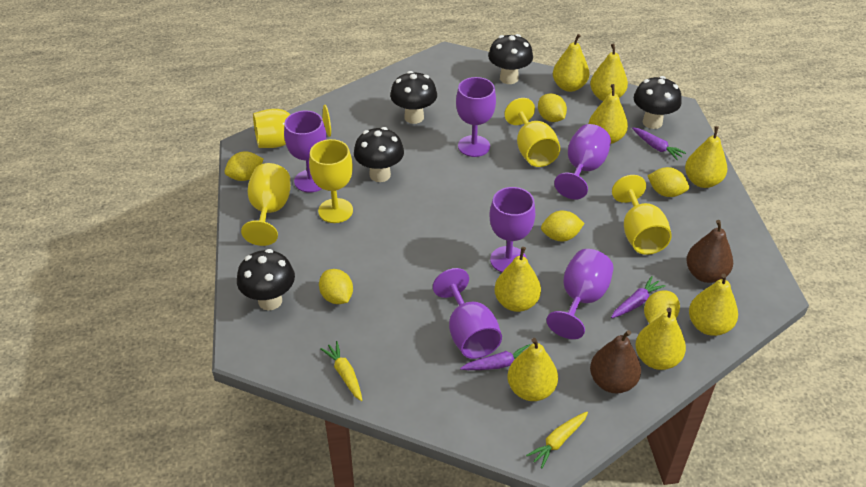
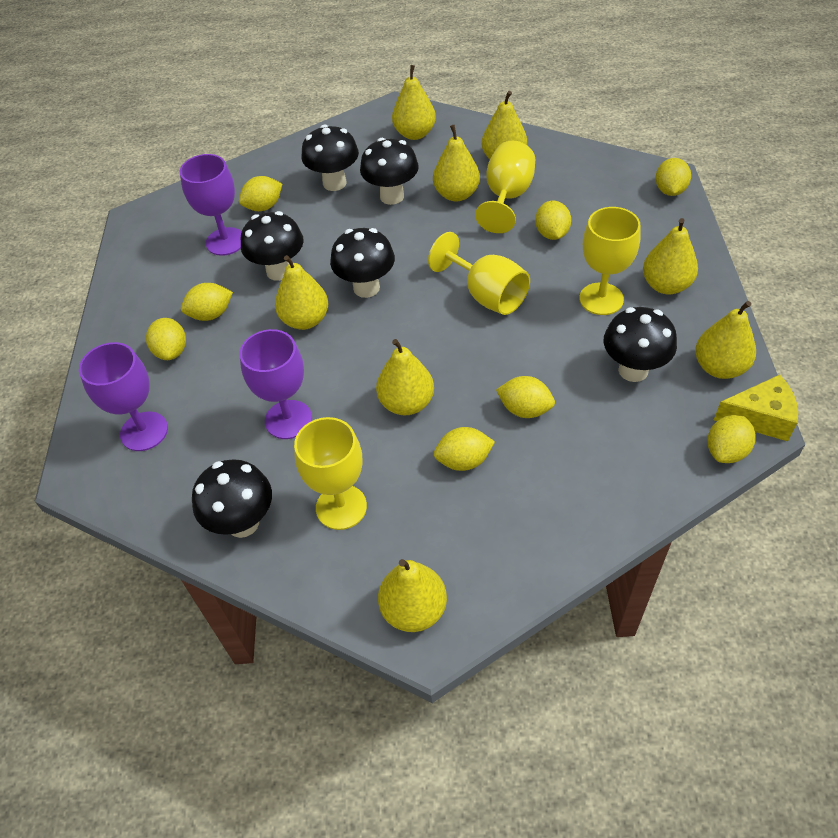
black mushroom: [237,249,295,310] [354,127,404,182] [390,71,437,124] [488,34,533,84] [634,76,682,129] = 5 -> [192,459,272,538] [241,211,304,281] [301,124,359,191] [330,228,395,298] [360,138,419,205] [604,307,677,382] = 6
brown pear: [590,330,641,393] [686,220,733,283] = 2 -> none = 0
purple carrot: [460,344,530,370] [611,276,666,318] [632,127,686,160] = 3 -> none = 0
purple goblet: [284,110,326,193] [433,268,502,359] [456,77,496,157] [489,187,535,272] [547,249,614,339] [554,124,611,200] = 6 -> [79,342,168,451] [180,154,242,256] [240,329,312,439] = 3
yellow carrot: [320,341,362,401] [526,412,588,468] = 2 -> none = 0
yellow cheese: none = 0 -> [714,375,798,441] = 1
yellow goblet: [241,163,290,246] [253,105,331,148] [309,139,353,223] [504,98,560,167] [612,175,672,255] = 5 -> [294,417,367,530] [428,232,530,315] [475,141,535,233] [579,207,641,315] = 4
yellow lemon: [225,151,263,181] [319,269,353,304] [538,93,567,122] [541,211,585,241] [644,290,680,324] [648,167,689,197] = 6 -> [146,318,186,360] [181,283,233,321] [239,176,282,211] [434,427,495,471] [496,376,555,418] [535,201,571,240] [655,158,691,196] [707,415,756,463] = 8

